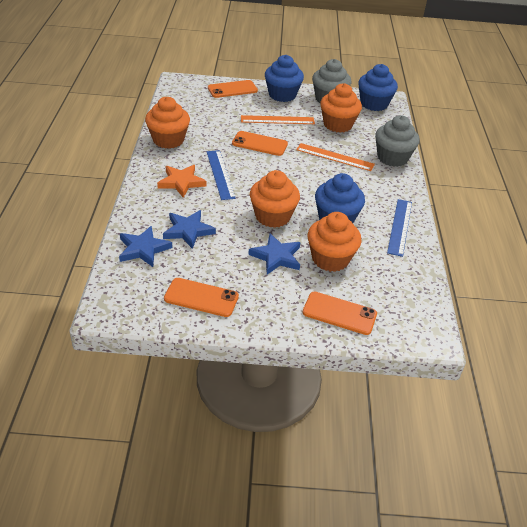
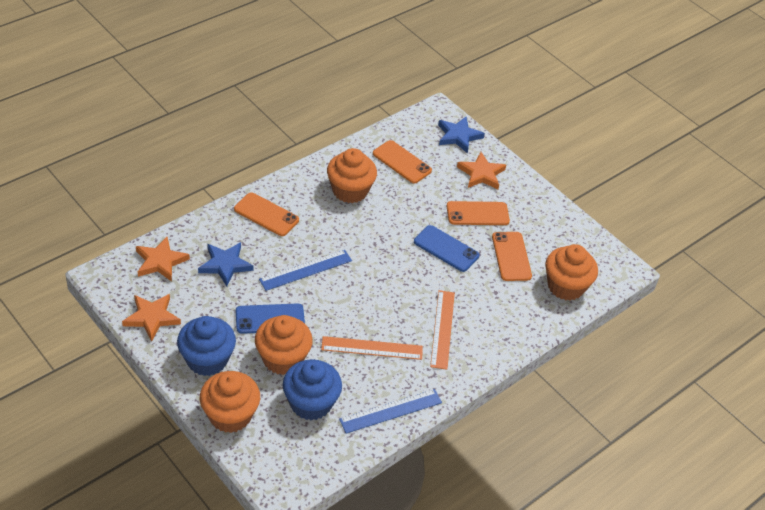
blue cupcake: [265,55,304,102] [315,173,365,223] [358,64,398,111] = 3 -> [177,316,236,376] [283,359,342,421] = 2
blue phone: none = 0 -> [236,303,305,334] [414,225,479,272] = 2
blue star: [119,226,172,267] [163,210,216,249] [248,234,300,275] = 3 -> [198,242,253,286] [438,116,485,153] = 2
grey cupcake: [312,59,351,103] [375,115,420,167] = 2 -> none = 0
orange star: [157,165,206,198] = 1 -> [122,294,181,342] [136,237,190,282] [457,152,506,189] = 3

